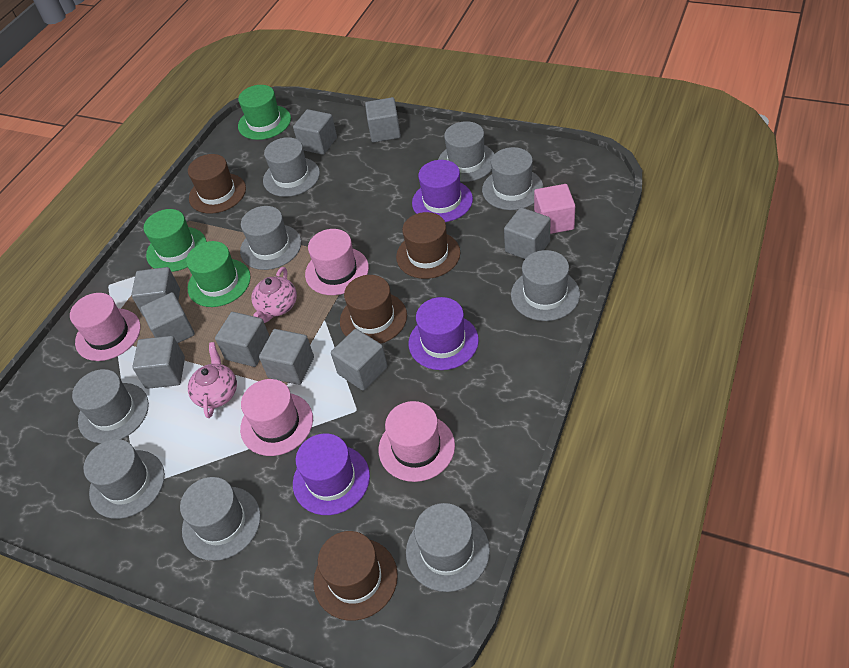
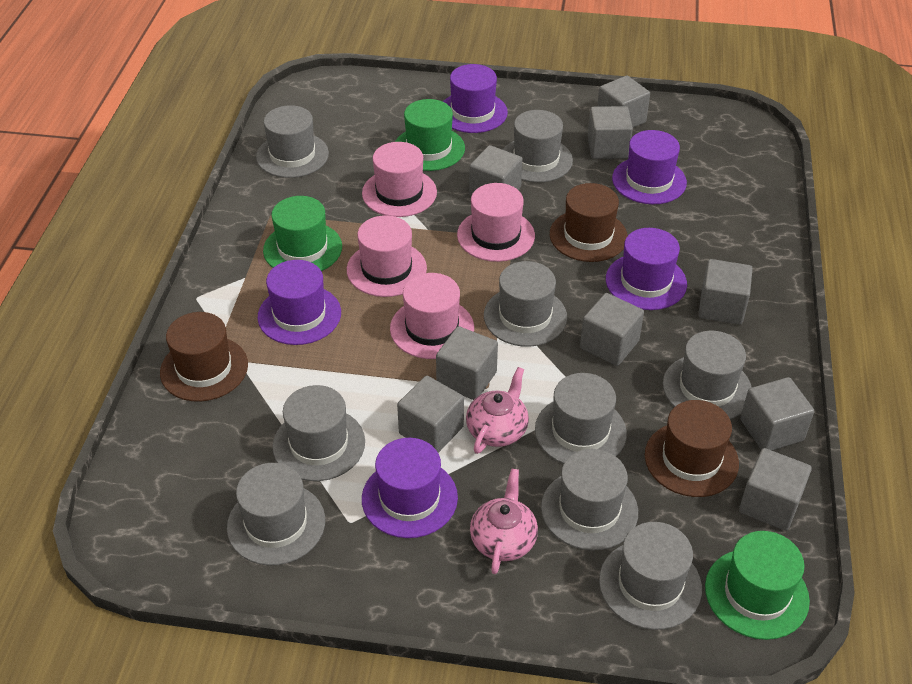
brown hat: [188,154,246,214] [313,531,398,621] [340,275,407,344] [396,212,460,279] = 4 -> [160,312,248,402] [550,183,628,262] [645,400,739,497] = 3
pink cube: [534,184,575,234] = 1 -> none = 0
purple hat: [293,433,370,515] [409,297,479,370] [412,160,473,222] = 3 -> [258,260,341,345] [362,438,458,538] [443,64,508,133] [606,228,687,310] [612,130,687,204] = 5

